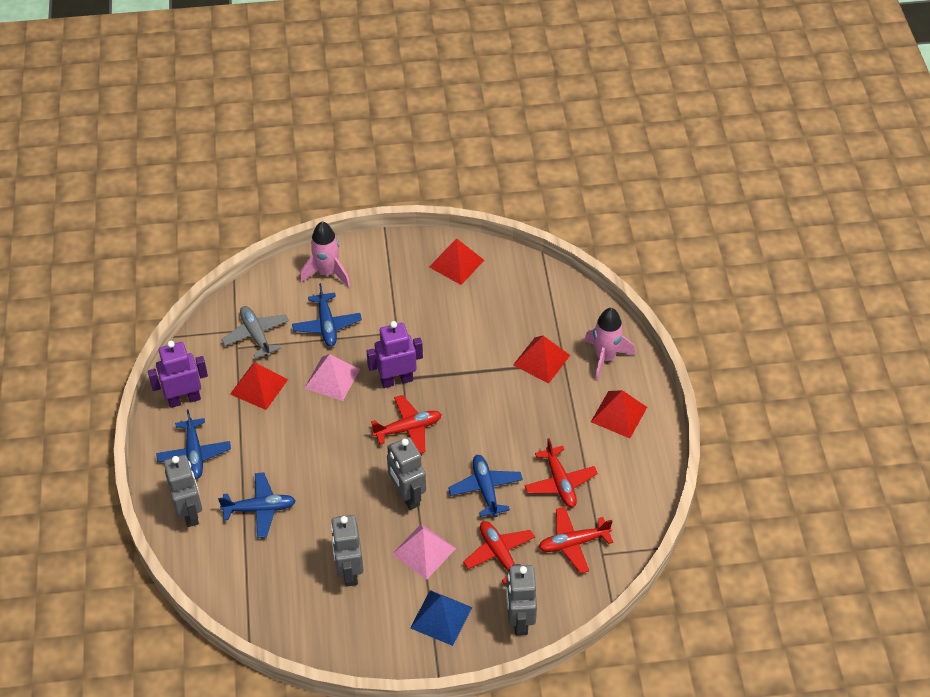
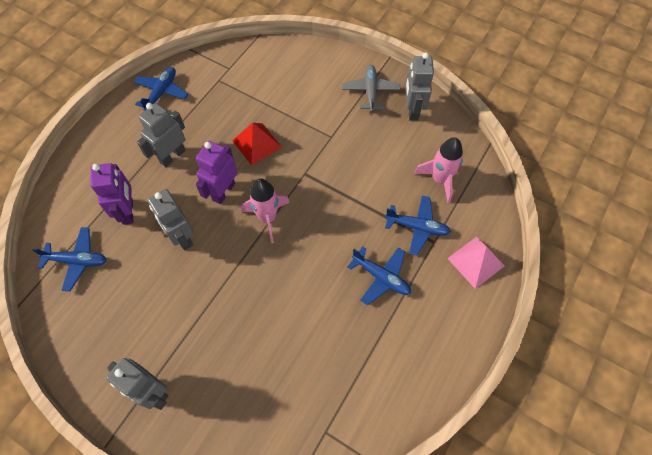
blue pyramid: [410,590,472,646] = 1 -> none = 0
pink pyramid: [305,354,360,401] [392,524,456,580] = 2 -> [447,237,504,289] = 1
red plane: [371,395,442,454] [463,521,535,585] [524,438,598,507] [538,507,613,574] = 4 -> none = 0
red pyramid: [230,363,288,410] [429,238,484,285] [513,336,570,384] [591,390,647,438] = 4 -> [232,123,282,165] = 1

